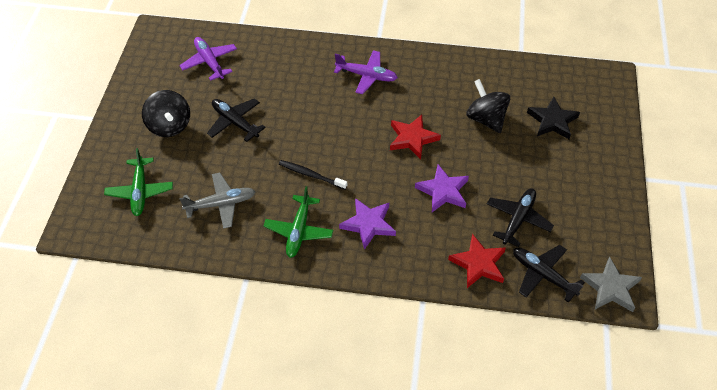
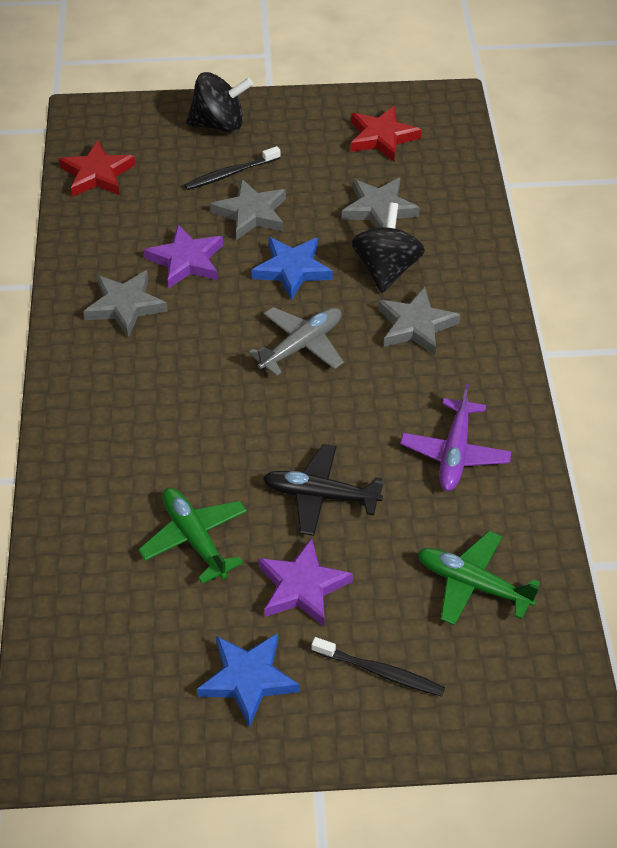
black plane: [207,98,266,142] [487,189,554,247] [513,245,585,303] = 3 -> [263,444,384,536] = 1
black star: [527,97,580,139] = 1 -> none = 0
black toothbrush: [279,160,347,189] = 1 -> [184,146,281,190] [312,637,445,697] = 2
blue star: none = 0 -> [197,633,300,728] [251,237,333,300] = 2
grey star: [580,257,642,312] = 1 -> [83,270,168,337] [211,179,286,240] [342,178,420,228] [378,287,460,356] = 4
purple plane: [179,37,237,81] [334,50,398,94] = 2 -> [400,384,512,491] = 1

